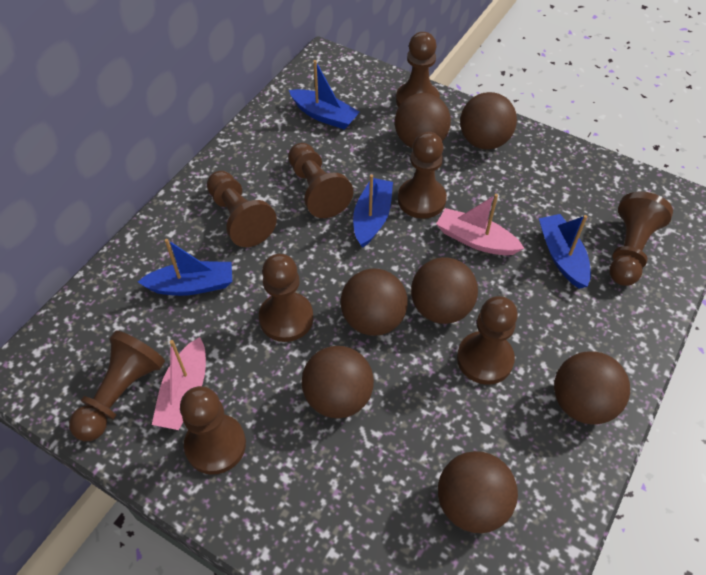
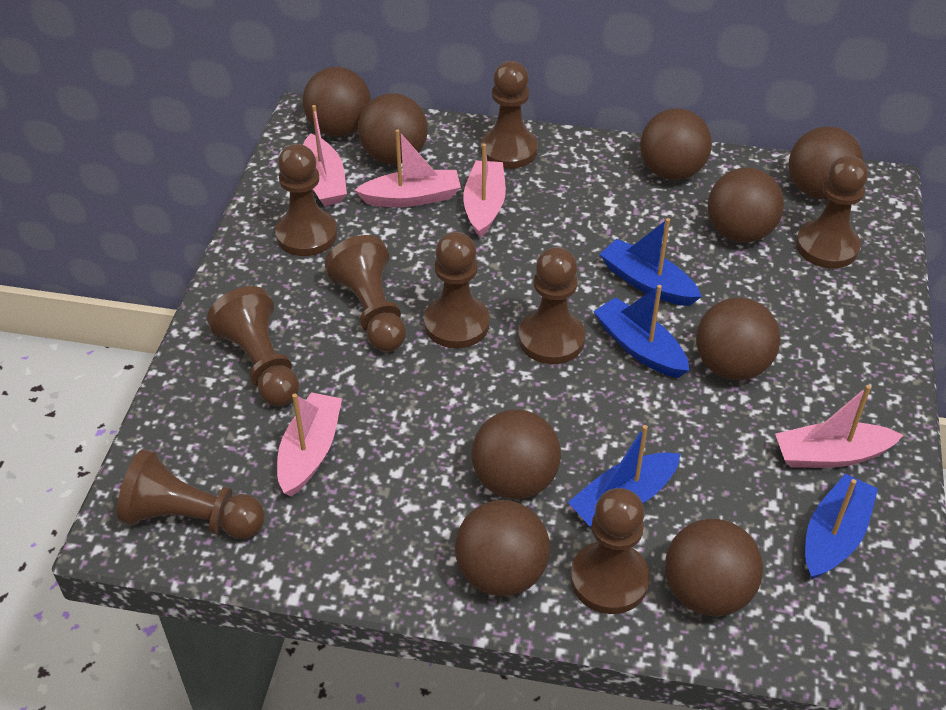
brown ball: [302,346,374,418] [340,268,408,336] [395,93,451,148] [411,257,478,324] [438,451,518,533] [460,92,517,150] [554,352,630,425] = 7 -> [303,67,371,137] [358,93,428,164] [455,500,550,596] [471,409,561,499] [640,108,712,180] [665,519,763,616] [696,298,780,380] [708,168,784,243] [789,126,864,199] = 9
pink boat: [152,337,206,430] [436,194,524,255] = 2 -> [277,392,342,497] [303,105,347,206] [355,129,461,207] [463,144,506,238] [775,385,903,468] = 5

